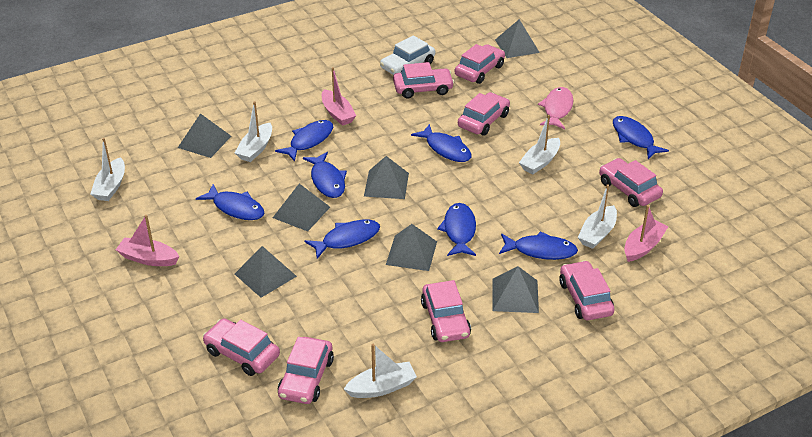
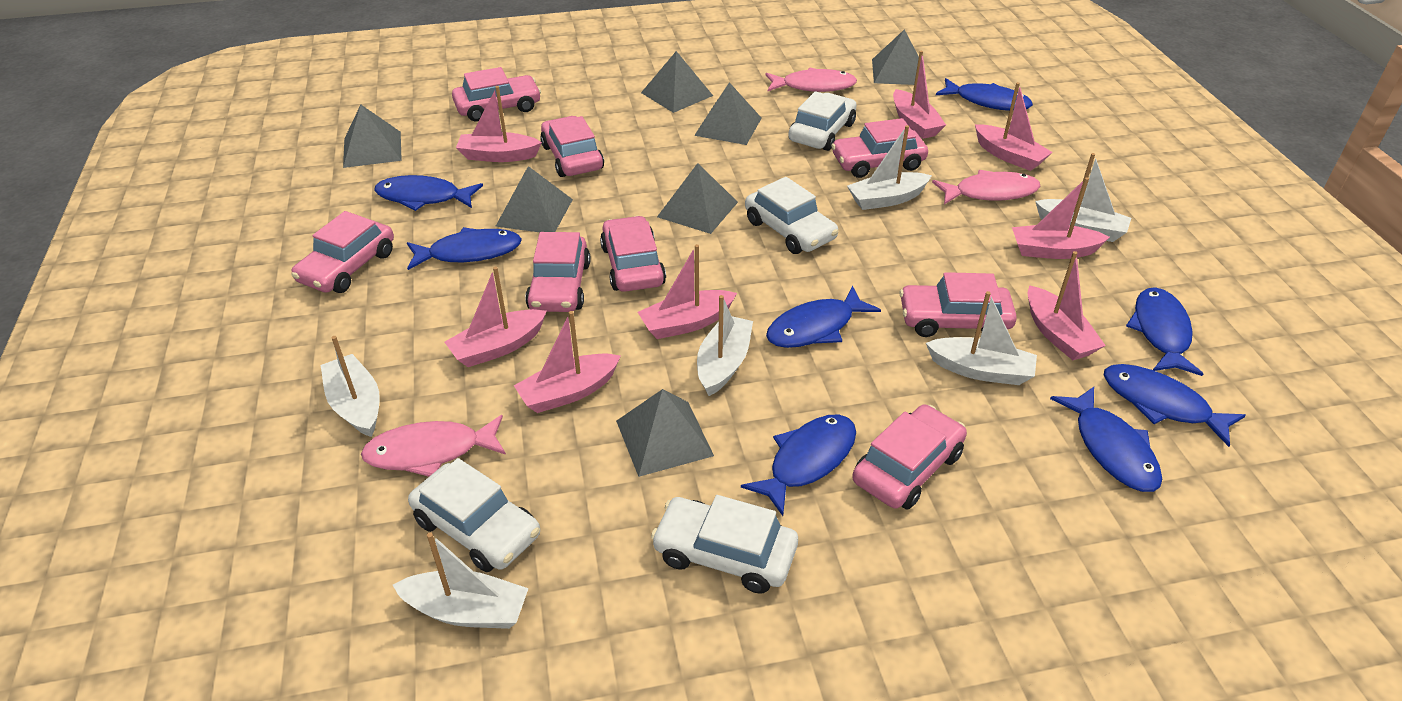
pink boat: [116,215,179,266] [322,67,356,126] [624,205,668,262] = 3 -> [445,267,547,367] [456,86,542,162] [514,311,621,413] [638,244,737,339] [893,51,946,139] [975,82,1053,171] [1012,177,1110,259] [1027,251,1106,360] = 8
pink fish: [538,87,573,129] = 1 -> [361,415,506,477] [765,68,857,92] [932,170,1040,204] = 3
white boat: [91,138,125,201] [235,101,272,162] [344,344,417,398] [519,115,560,174] [578,184,617,249] = 5 -> [321,336,380,437] [393,532,529,629] [697,295,753,396] [847,125,932,210] [926,291,1037,385] [1035,153,1131,242] = 6
white car: [380,35,435,75] = 1 -> [408,458,540,572] [651,495,798,594] [745,177,838,254] [788,91,857,151] = 4

